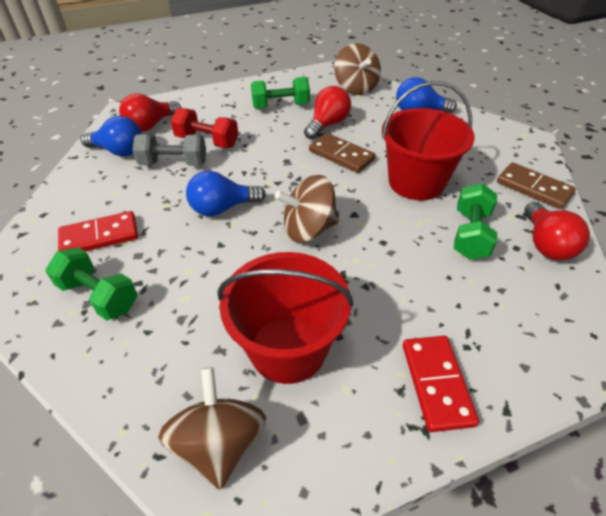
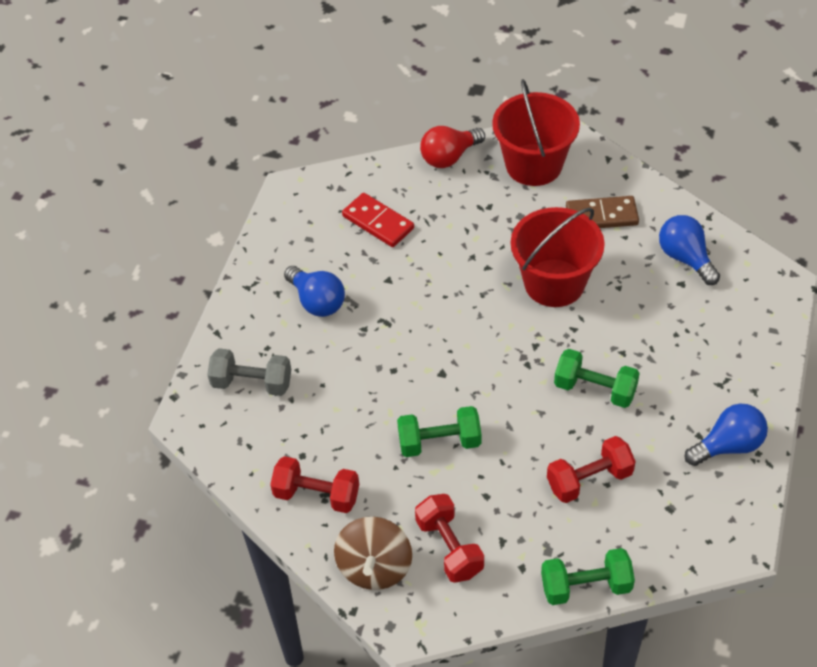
brown domino: [309,133,375,173] [497,162,576,209] = 2 -> [566,196,639,228] = 1
brown spinning top: [158,367,266,490] [275,175,339,243] [334,43,381,95] = 3 -> [334,517,412,590] = 1
red domino: [58,211,138,251] [403,336,479,432] = 2 -> [342,193,414,247] = 1
red dumbbell: [170,108,238,148] = 1 -> [270,456,359,513] [415,494,484,583] [547,436,636,503] = 3
red light bulb: [119,93,181,132] [304,86,351,140] [524,202,590,260] = 3 -> [420,126,485,168] = 1

